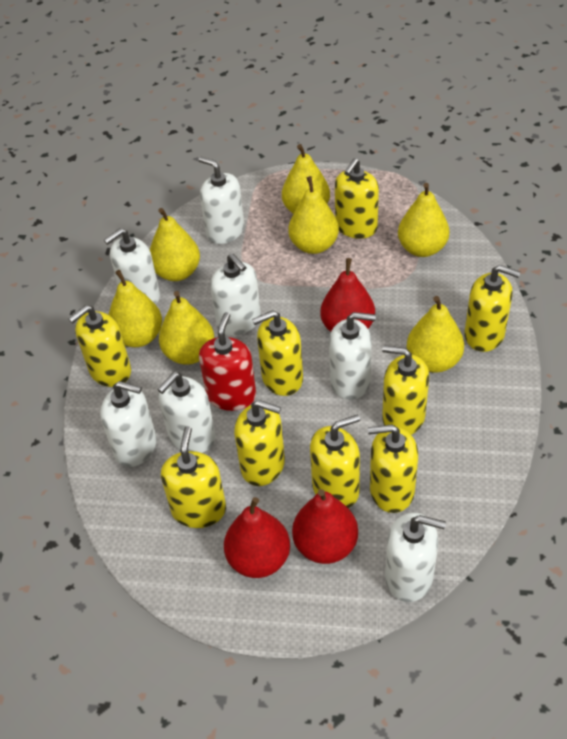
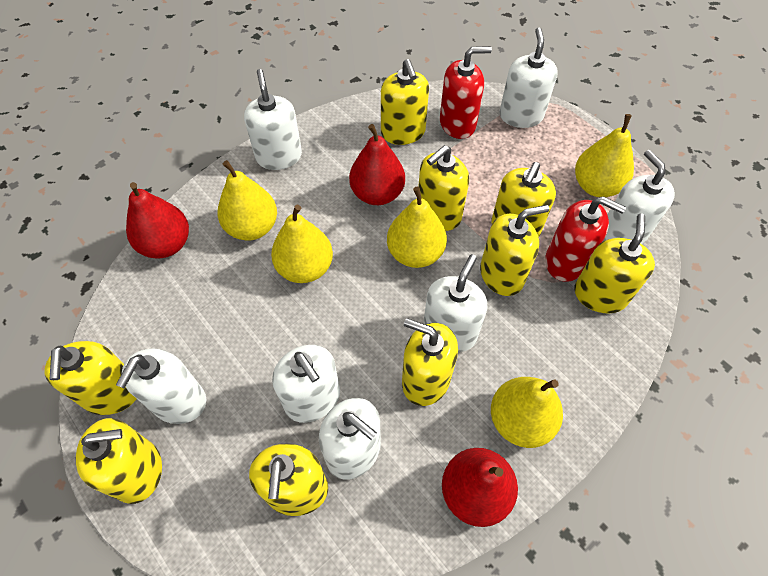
red soap dispenser: [199,312,256,411] = 1 -> [440,46,492,139] [545,197,626,282] = 2
yellow pear: [108,270,162,347] [150,208,200,281] [159,291,214,365] [282,144,330,214] [288,176,339,254] [398,183,450,257] [406,296,464,373] = 7 -> [218,160,277,241] [271,205,333,283] [387,186,447,268] [491,377,563,448] [575,114,634,197] = 5

